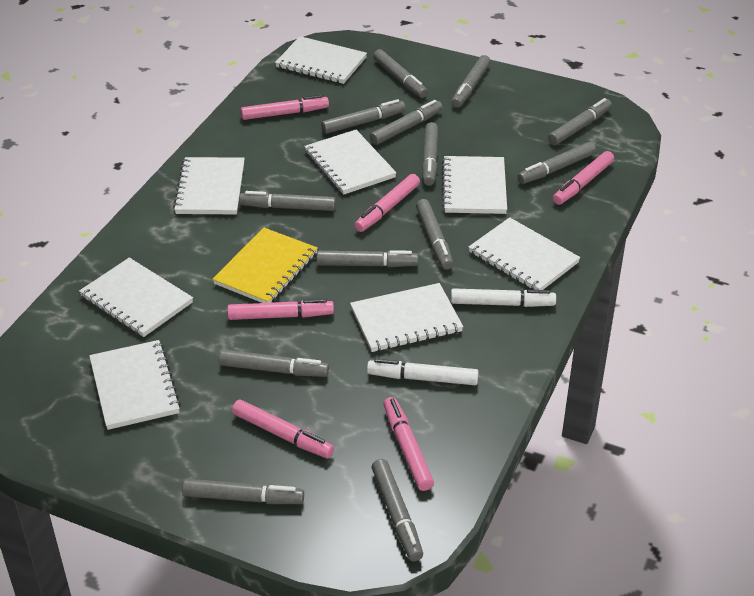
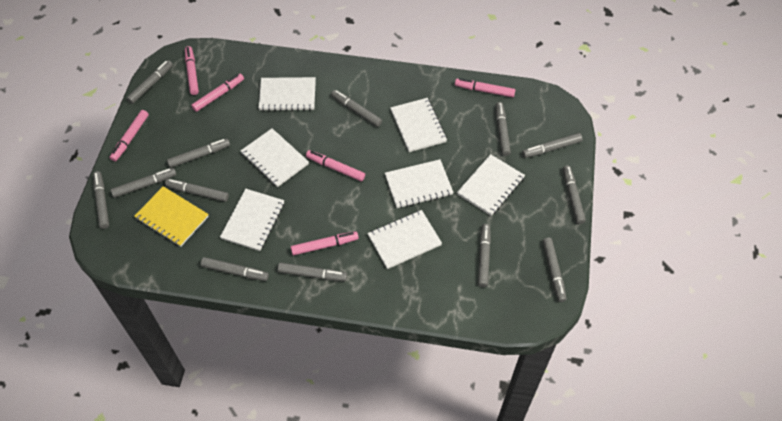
white marker: [367,359,479,385] [451,288,556,307] = 2 -> none = 0
white notebook: [79,258,193,337] [89,340,181,430] [173,157,245,214] [275,36,367,84] [304,130,397,195] [350,283,463,352] [442,156,507,214] [469,217,580,290] = 8 -> [220,189,284,251] [241,128,309,187] [258,77,316,111] [368,210,442,269] [385,159,454,208] [390,98,447,152] [457,154,525,216] = 7

